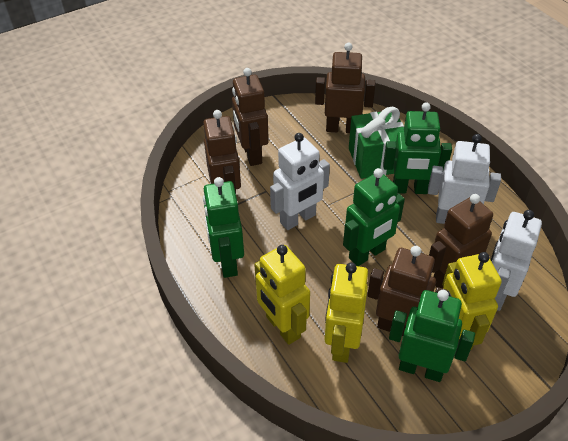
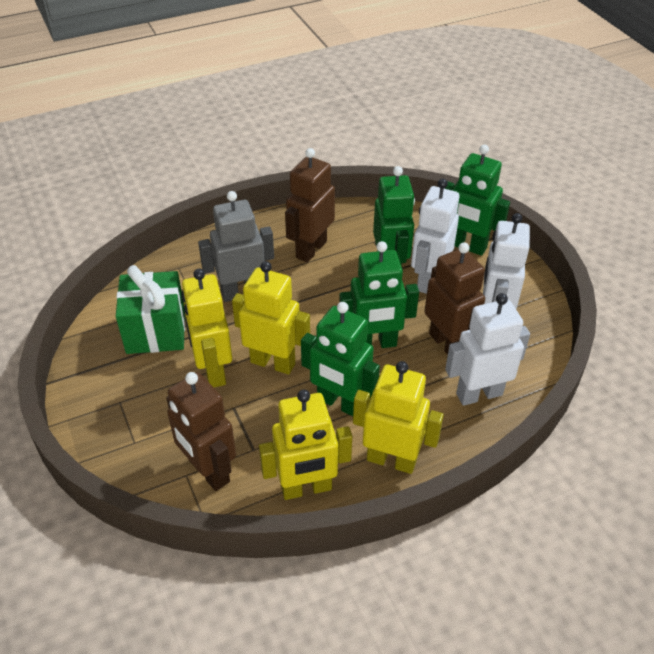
brown robot: [203,110,241,193] [232,68,269,166] [315,43,375,133] [367,246,448,336] [429,194,493,289] = 5 -> [166,372,236,491] [285,148,335,263] [424,242,485,355] = 3
grey robot: none = 0 -> [198,191,274,302] = 1
yellow robot: [254,245,310,345] [325,262,368,363] [442,252,502,350] = 3 -> [181,269,232,387] [232,261,310,374] [259,390,352,500] [353,361,444,474] = 4

